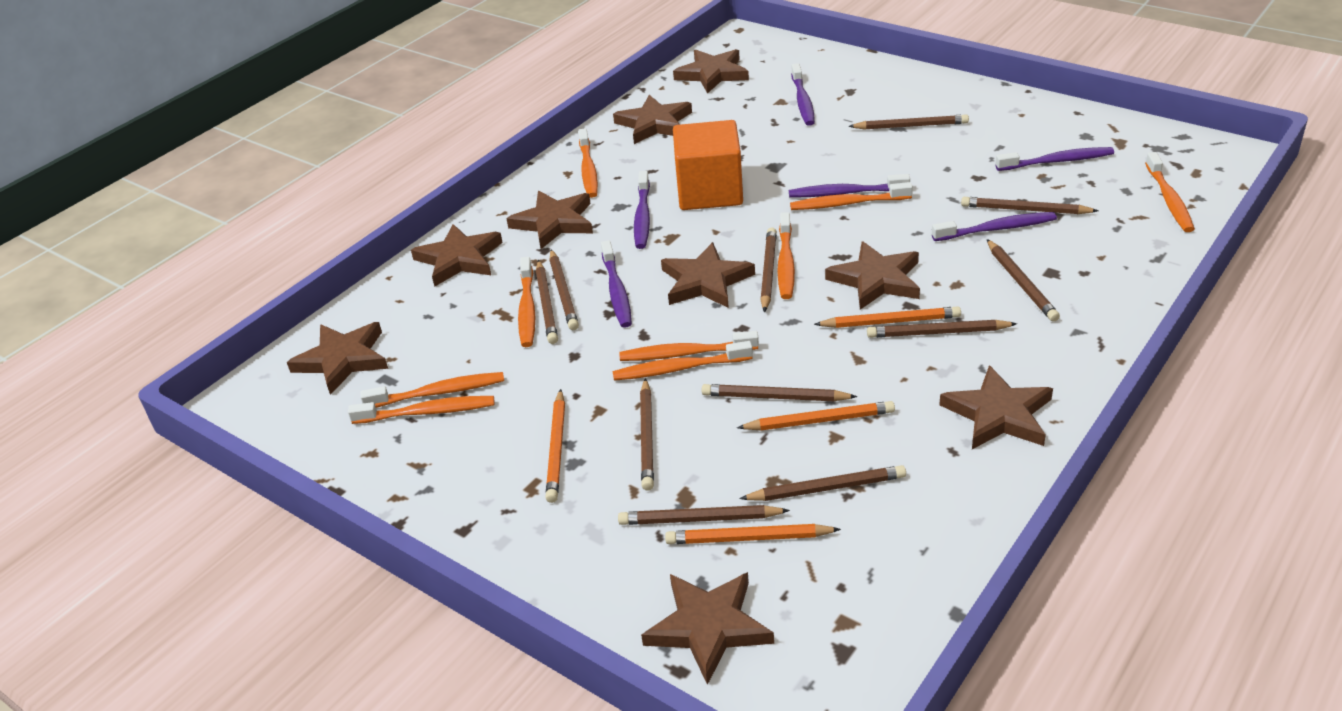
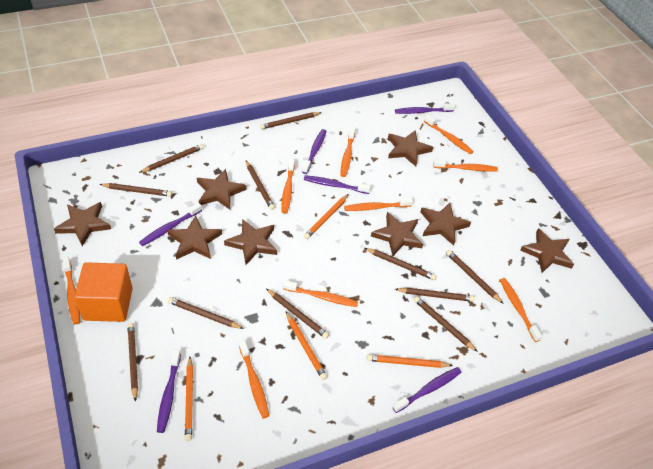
brown star: [287,322,388,395] [411,224,503,287] [506,191,593,249] [613,95,692,144] [641,572,774,685] [661,242,755,308] [673,49,749,94] [825,241,920,310] [939,365,1053,449] = 9 -> [54,202,111,246] [167,215,222,260] [197,169,246,210] [224,219,277,265] [371,212,423,256] [388,130,433,166] [420,203,471,246] [520,228,574,273] = 8

